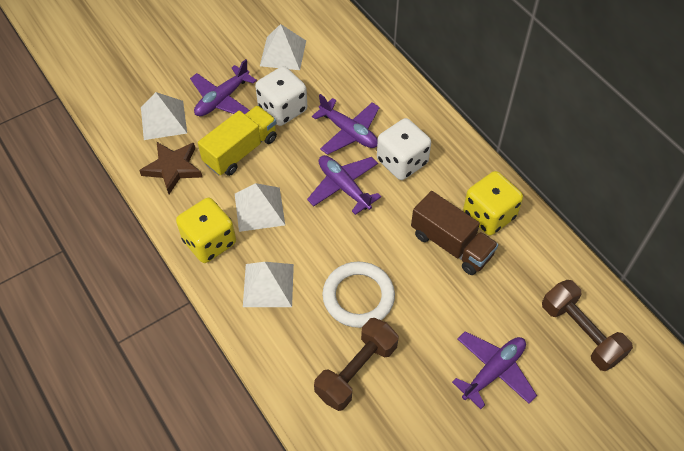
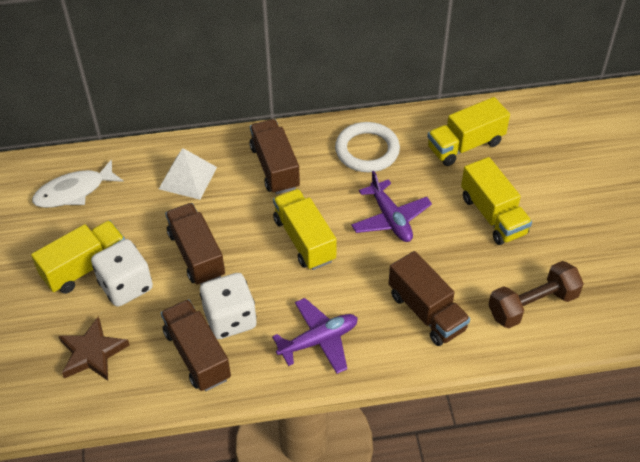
brown dumbbell: [314,318,399,411] [542,280,633,371] = 2 -> [488,261,584,328] = 1
brown truck: [411,191,498,275] = 1 -> [161,299,231,391] [165,203,225,285] [249,119,300,194] [388,251,470,346] = 4
purple plane: [190,59,257,116] [307,155,381,215] [312,94,380,155] [452,331,537,409] = 4 -> [272,298,358,374] [351,171,432,242] = 2
white fish: none = 0 -> [32,160,124,208] = 1
white pyramid: [141,92,187,140] [235,183,285,232] [243,262,294,307] [260,24,306,70] = 4 -> [159,148,217,200] = 1
yellow dice: [176,198,236,263] [463,171,523,235] = 2 -> none = 0
yellow truck: [198,105,277,176] = 1 -> [31,220,125,294] [273,189,336,270] [427,97,510,166] [461,157,532,245] = 4

